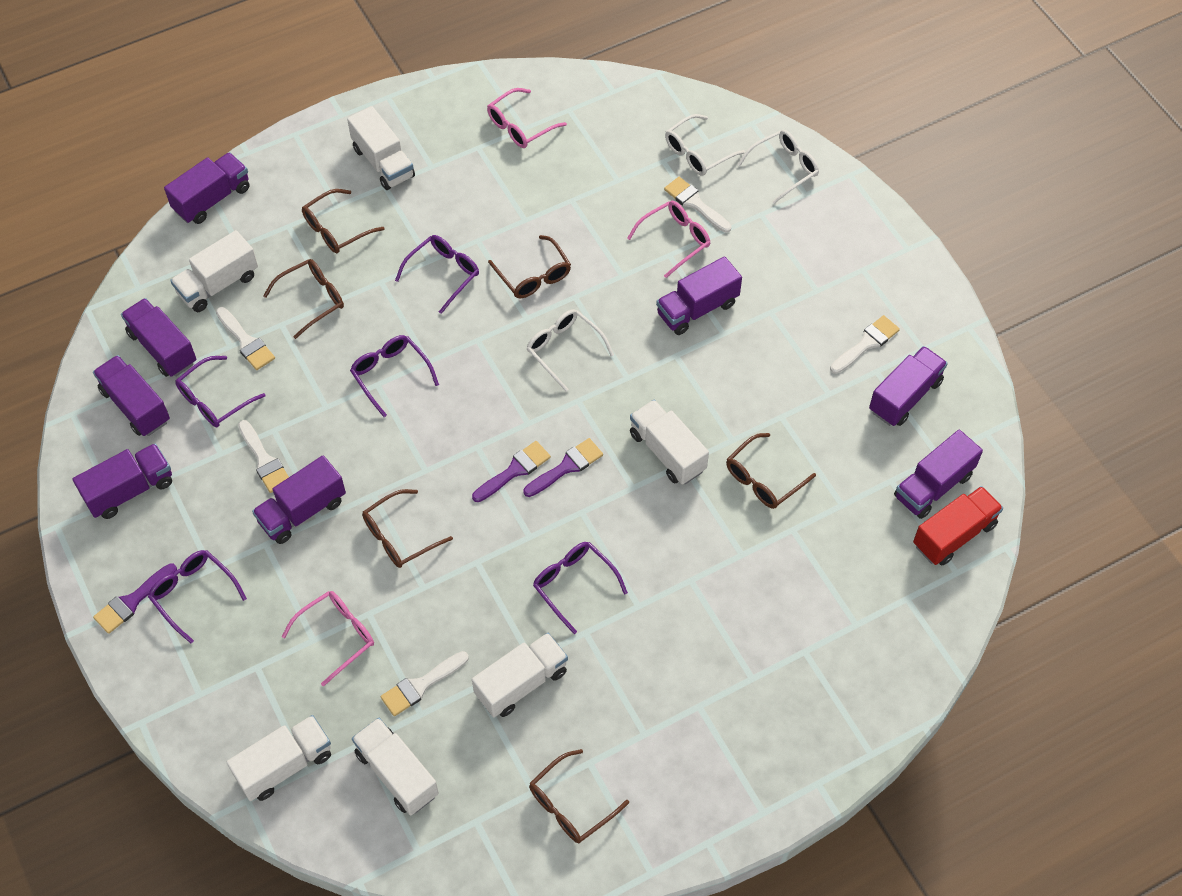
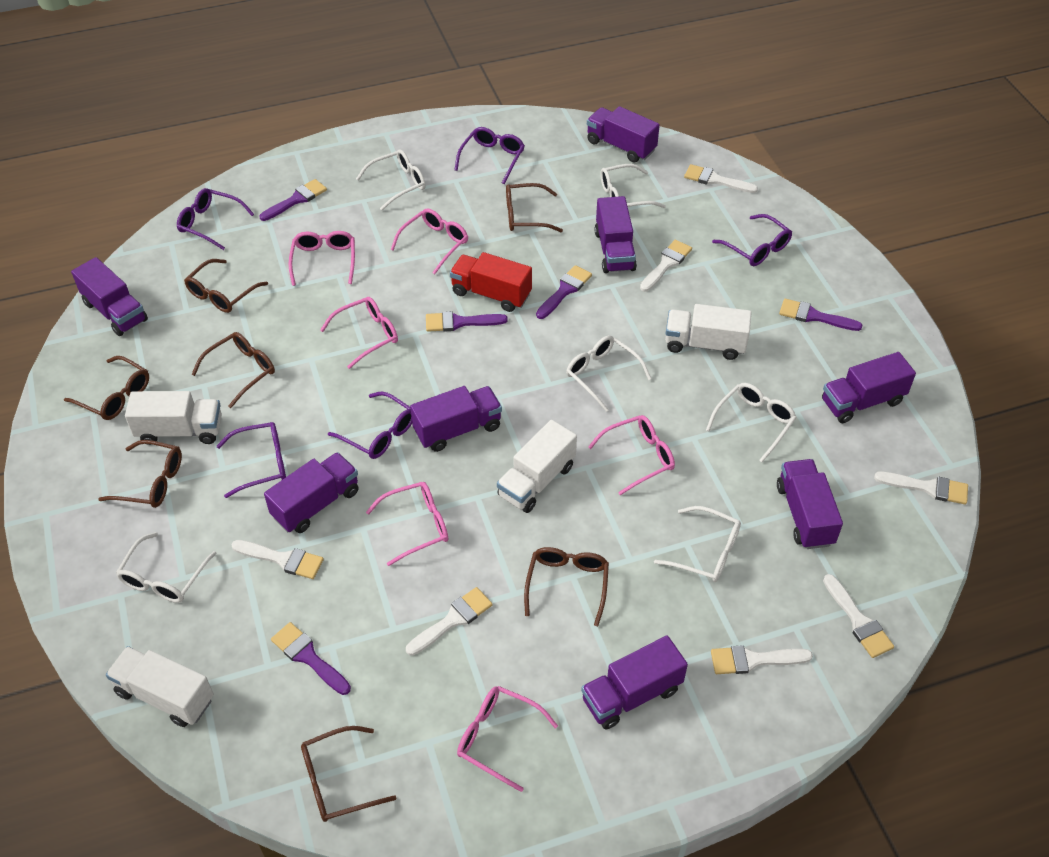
brown glasses: [263,259,344,339] [302,189,384,253] [362,489,453,568] [488,235,571,298] [529,749,629,843] [726,433,816,509] = 6 -> [64,356,149,420] [98,440,182,508] [184,259,268,313] [191,332,275,408] [301,726,397,822] [506,183,563,232] [524,547,609,626] = 7
pink glasses: [282,591,374,687] [487,88,567,148] [627,201,710,278] = 3 -> [289,231,355,286] [320,297,398,369] [366,482,448,566] [391,209,468,274] [457,686,558,792] [588,415,675,495] = 6
purple brush: [93,563,177,634] [472,441,551,502] [523,438,603,497] = 3 -> [259,179,327,221] [271,622,351,695] [426,311,508,332] [536,265,592,319] [779,299,862,331] = 5
white brush: [216,307,275,370] [238,420,289,493] [381,651,469,716] [664,177,731,233] [830,315,900,374] = 5 -> [231,540,324,579] [406,587,492,656] [640,240,692,292] [684,164,758,193] [711,645,813,674] [823,574,894,658] [874,471,968,505] = 7
white glasses: [526,309,614,391] [665,114,745,176] [737,130,819,204] = 3 -> [116,532,217,603] [356,149,426,210] [566,335,651,412] [600,164,666,208] [654,506,741,582] [706,383,797,462] = 6
white truck: [170,230,258,312] [227,715,331,801] [347,106,415,190] [352,718,439,816] [472,633,568,717] [630,400,709,484] = 6 -> [106,646,214,727] [125,391,222,445] [497,420,577,513] [665,304,752,360] = 4

